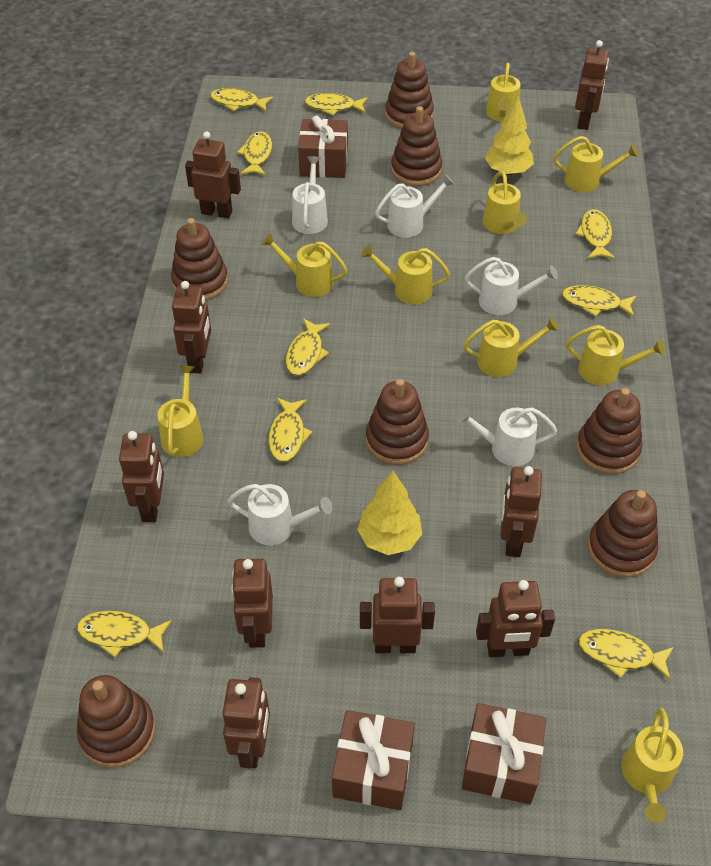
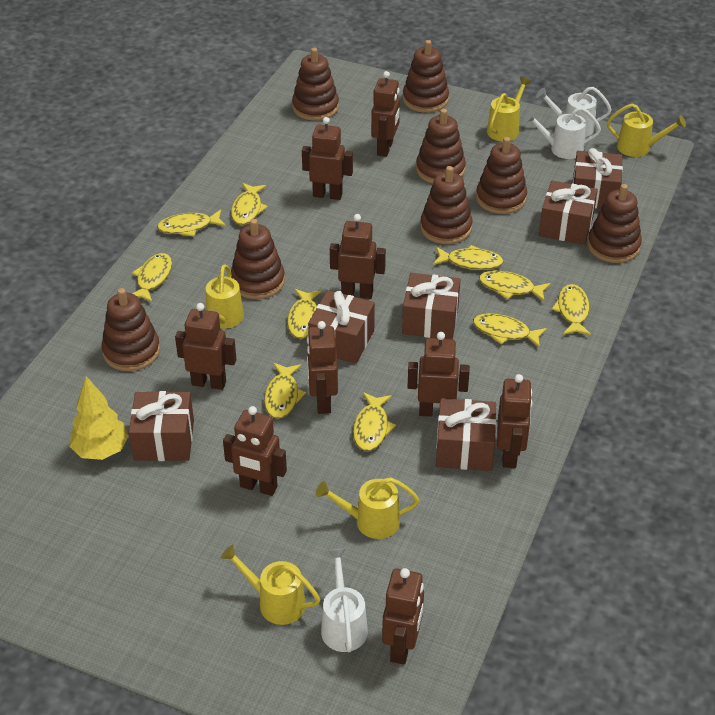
brown gift: [298,116,348,178] [332,710,415,810] [462,703,546,804] = 3 -> [129,391,194,461] [308,290,375,364] [402,273,461,339] [436,398,496,471] [539,181,598,245] [573,148,623,209] = 6
brown stacking toy: [77,675,155,768] [171,218,228,300] [366,379,429,465] [385,52,434,129] [391,106,442,186] [576,388,642,474] [588,490,658,578] = 7 -> [101,288,160,371] [231,219,285,299] [292,48,339,121] [403,40,449,113] [416,109,466,183] [420,166,472,244] [476,137,527,214] [587,184,642,263] = 8
white watering can: [228,484,333,545] [292,156,328,234] [375,174,454,238] [456,407,557,466] [465,257,558,315] = 5 -> [321,548,368,652] [524,107,601,159] [536,87,612,137] = 3
yellow fish: [77,611,172,657] [210,88,273,111] [237,131,272,175] [268,398,313,462] [286,318,330,376] [305,93,368,116] [562,285,636,317] [575,209,615,259] [578,629,674,680] = 9 -> [132,253,172,302] [157,210,226,237] [231,183,268,225] [264,363,306,419] [287,289,322,339] [353,392,396,451] [433,245,504,270] [473,313,547,348] [479,270,551,302] [552,284,591,335] = 10
yellow tree: [357,470,422,555] [485,96,534,175] = 2 -> [69,376,129,460] = 1
yellow watering can: [157,365,203,457] [262,233,348,297] [361,245,450,304] [463,317,559,377] [483,171,527,234] [486,63,520,122] [553,136,639,192] [566,325,665,385] [621,708,683,823] = 9 -> [206,264,244,329] [221,545,321,625] [316,477,419,539] [487,77,531,142] [607,104,686,157] = 5

